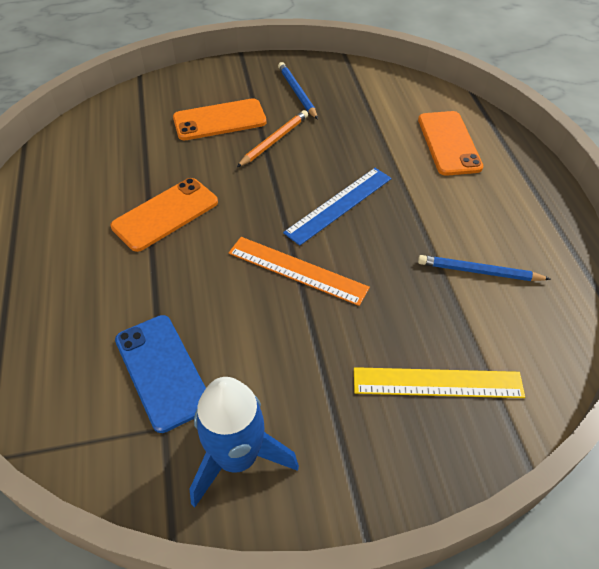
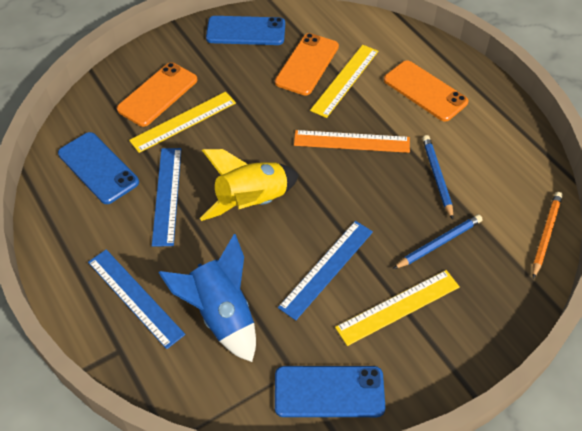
blue phone: [115,315,206,433] = 1 -> [58,132,139,204] [206,16,285,45] [275,366,386,417] = 3
blue ruler: [283,168,392,246] = 1 -> [88,249,185,349] [152,148,181,247] [278,221,373,320] = 3
yellow rocket: none = 0 -> [200,149,299,221] = 1
yellow ruler: [354,367,525,398] = 1 -> [129,92,236,153] [310,45,378,118] [335,270,460,346] = 3

